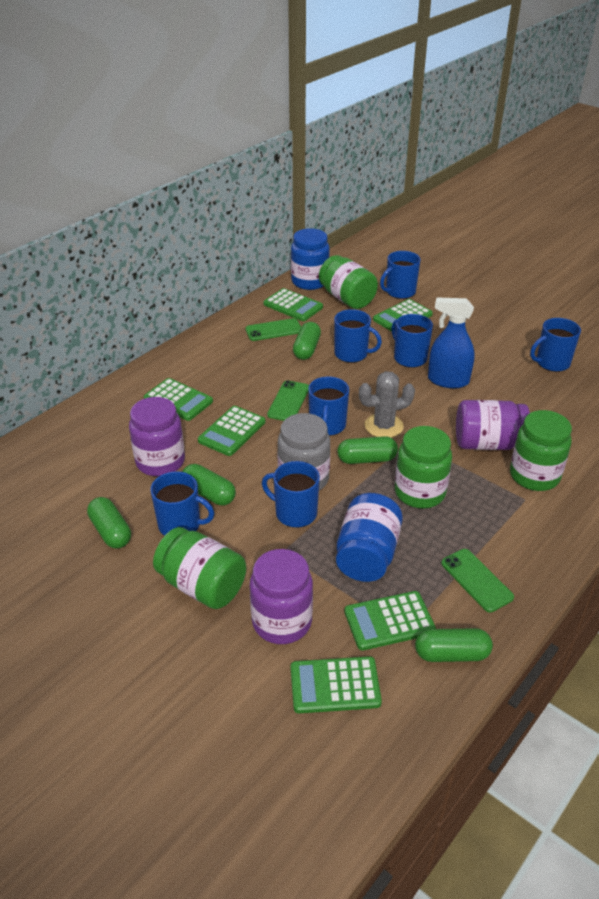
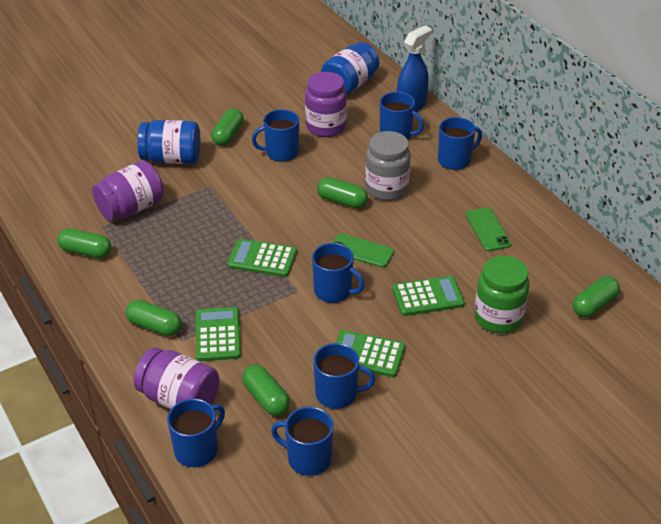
green calculator: [144,378,213,421] [198,406,265,456] [264,288,323,321] [291,656,382,713] [344,591,436,651] [373,299,433,332] = 6 -> [196,307,241,361] [227,239,297,277] [335,330,405,377] [392,276,465,316] = 4
green capsule: [87,497,131,549] [182,464,236,506] [293,322,321,360] [338,436,398,464] [415,628,493,662] = 5 -> [57,228,111,258] [125,300,182,336] [211,109,244,146] [242,365,290,416] [317,177,368,208] [573,276,620,317] = 6
green jar: [153,527,246,609] [319,255,378,309] [395,426,452,508] [510,410,572,491] = 4 -> [474,255,529,334] = 1
green phone: [246,318,301,341] [267,380,309,421] [441,549,514,612] = 3 -> [333,233,394,268] [466,208,511,251] = 2
grey cactus: [359,371,415,438] = 1 -> none = 0

